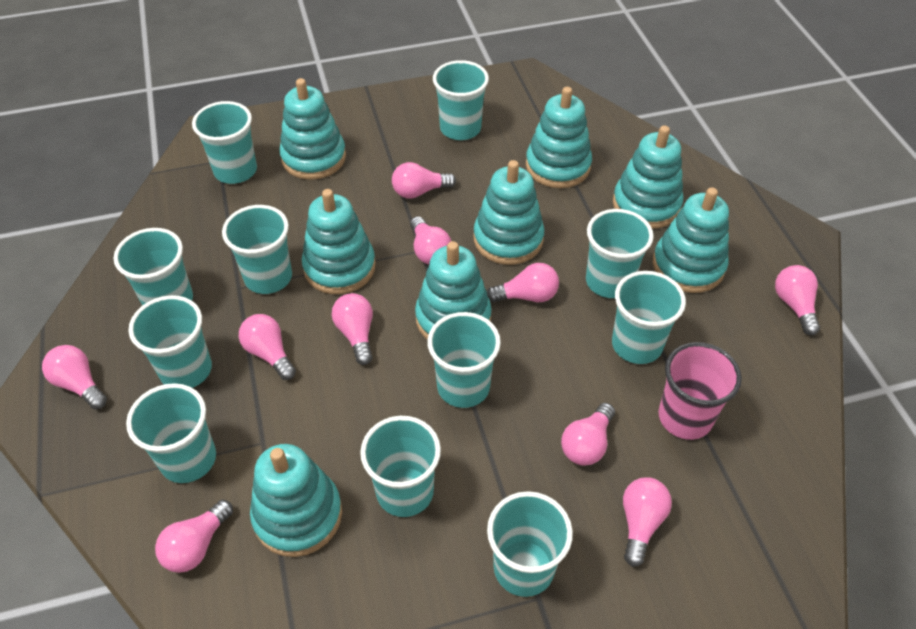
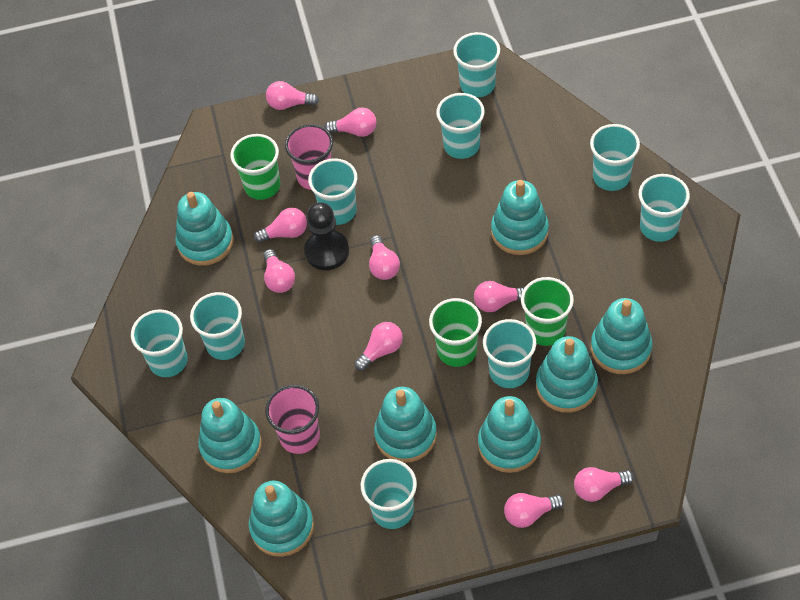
black pawn: none = 0 -> [304,202,349,270] = 1
green cup: none = 0 -> [231,134,280,200] [429,298,482,367] [521,277,574,346] = 3
pink cup: [658,342,742,440] = 1 -> [265,385,320,454] [285,124,333,190] = 2
pink light bulb: [42,345,107,409] [155,500,233,573] [239,314,296,380] [332,293,373,365] [392,162,456,199] [410,216,451,264] [487,263,559,302] [561,403,615,466] [623,477,672,567] [775,265,820,335] = 10 -> [254,208,307,243] [263,249,295,293] [266,81,319,110] [325,107,376,137] [354,322,403,371] [369,235,400,280] [474,281,525,312] [504,493,564,528] [574,467,634,502] = 9
turquoise cup: [113,228,193,306] [126,383,216,483] [128,295,212,388] [192,101,257,184] [222,205,292,294] [360,416,441,517] [427,312,501,408] [433,60,489,140] [487,491,573,597] [586,209,654,298] [612,271,686,364] = 11 -> [131,309,188,377] [190,292,245,360] [308,158,357,225] [361,459,417,529] [436,93,485,159] [453,32,500,97] [483,319,536,388] [590,124,640,191] [639,174,690,242] = 9

